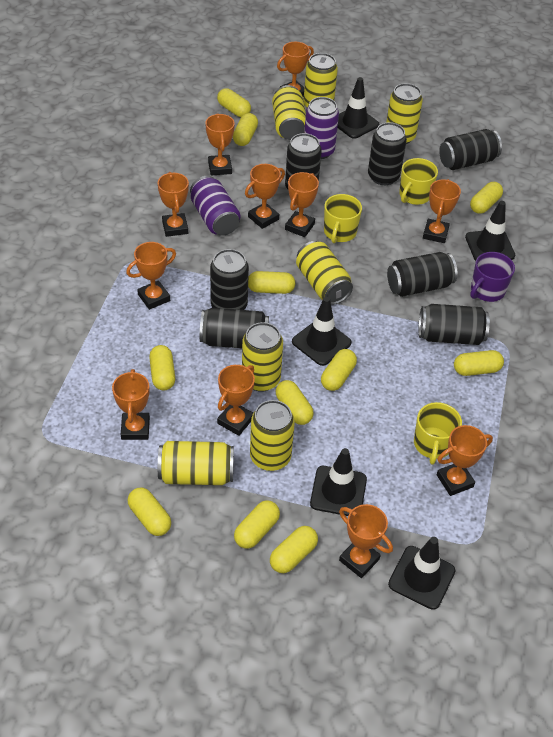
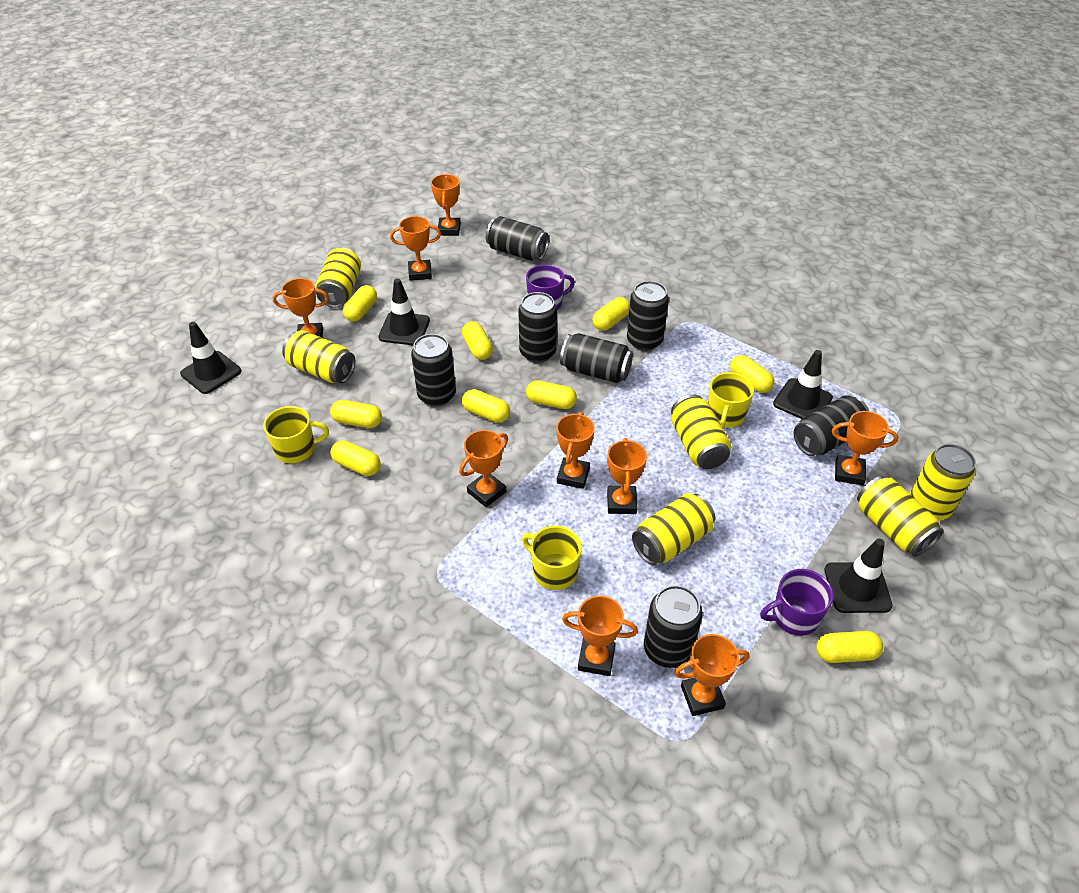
black traffic cone: [292,297,352,366] [310,448,367,516] [338,77,379,139] [388,537,456,610] [465,201,515,261] = 5 -> [180,322,241,394] [378,278,430,345] [773,350,833,419] [824,539,893,613] = 4
orange trophy: [112,369,150,440] [126,242,176,310] [158,172,189,237] [205,113,235,176] [217,365,255,436] [245,164,285,229] [277,42,314,97] [285,172,319,237] [339,504,393,578] [423,179,461,243] [437,425,493,496] = 11 -> [273,278,329,337] [390,216,441,281] [431,174,461,236] [459,430,508,507] [556,412,595,489] [562,596,638,676] [607,438,647,514] [674,634,749,716] [832,411,898,485] = 9
purple can: [190,176,240,236] [304,97,339,159] = 2 -> none = 0
purple mug: [470,252,515,302] = 1 -> [526,265,575,310] [760,569,834,636] = 2
yellow can: [158,441,234,485] [242,322,283,392] [250,400,295,471] [272,85,306,140] [296,241,353,305] [304,53,338,107] [386,83,423,144] = 7 -> [282,330,355,383] [316,248,361,308] [632,493,715,565] [671,394,731,469] [857,476,943,556] [910,444,976,520] = 6
yellow capsule: [127,488,171,536] [149,345,175,391] [217,88,251,117] [233,113,258,146] [234,500,280,549] [248,271,295,294] [270,526,318,573] [276,380,314,425] [321,349,357,391] [454,350,504,376] [470,182,503,214] = 11 -> [330,400,382,428] [330,440,381,476] [343,285,377,322] [462,321,493,360] [462,389,510,423] [526,380,577,409] [593,297,630,331] [730,355,775,393] [816,631,883,663] = 9

